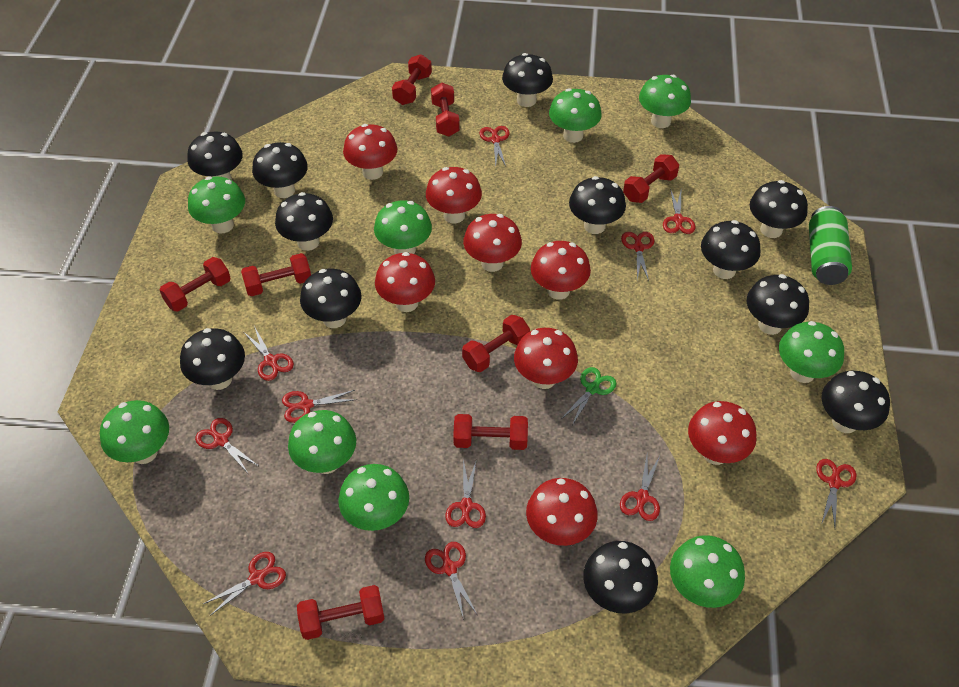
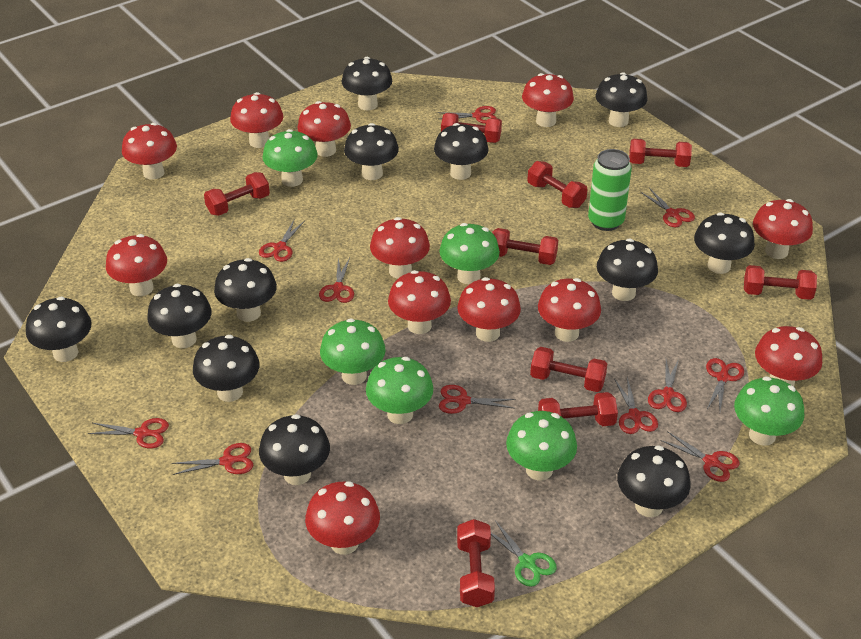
green mushroom: [100,400,169,464] [188,176,245,234] [288,410,356,474] [338,464,409,531] [374,200,432,254] [549,88,602,143] [639,75,691,128] [670,535,745,608] [779,321,844,383] = 9 -> [263,129,318,187] [320,318,386,385] [366,357,434,424] [439,223,500,284] [506,411,577,480] [734,376,804,446] = 6
red dumbbell: [159,257,231,312] [241,253,311,296] [297,585,384,640] [392,54,432,105] [431,83,460,137] [453,414,528,450] [462,315,530,372] [623,154,679,203] = 8 -> [204,172,270,216] [441,113,502,143] [457,519,495,607] [492,228,558,265] [527,161,587,208] [530,347,607,392] [538,392,618,426] [629,139,692,167] [744,265,817,300] = 9
red mushroom: [343,124,398,180] [375,252,435,312] [426,167,482,223] [463,214,522,272] [514,328,578,389] [526,478,598,546] [531,241,591,300] [688,401,757,465] = 8 -> [106,234,167,296] [122,123,177,180] [230,92,283,148] [297,101,351,157] [305,481,380,555] [370,217,430,279] [388,270,451,334] [457,277,521,342] [522,73,574,127] [538,278,601,342] [753,199,813,259] [755,326,822,386] = 12

